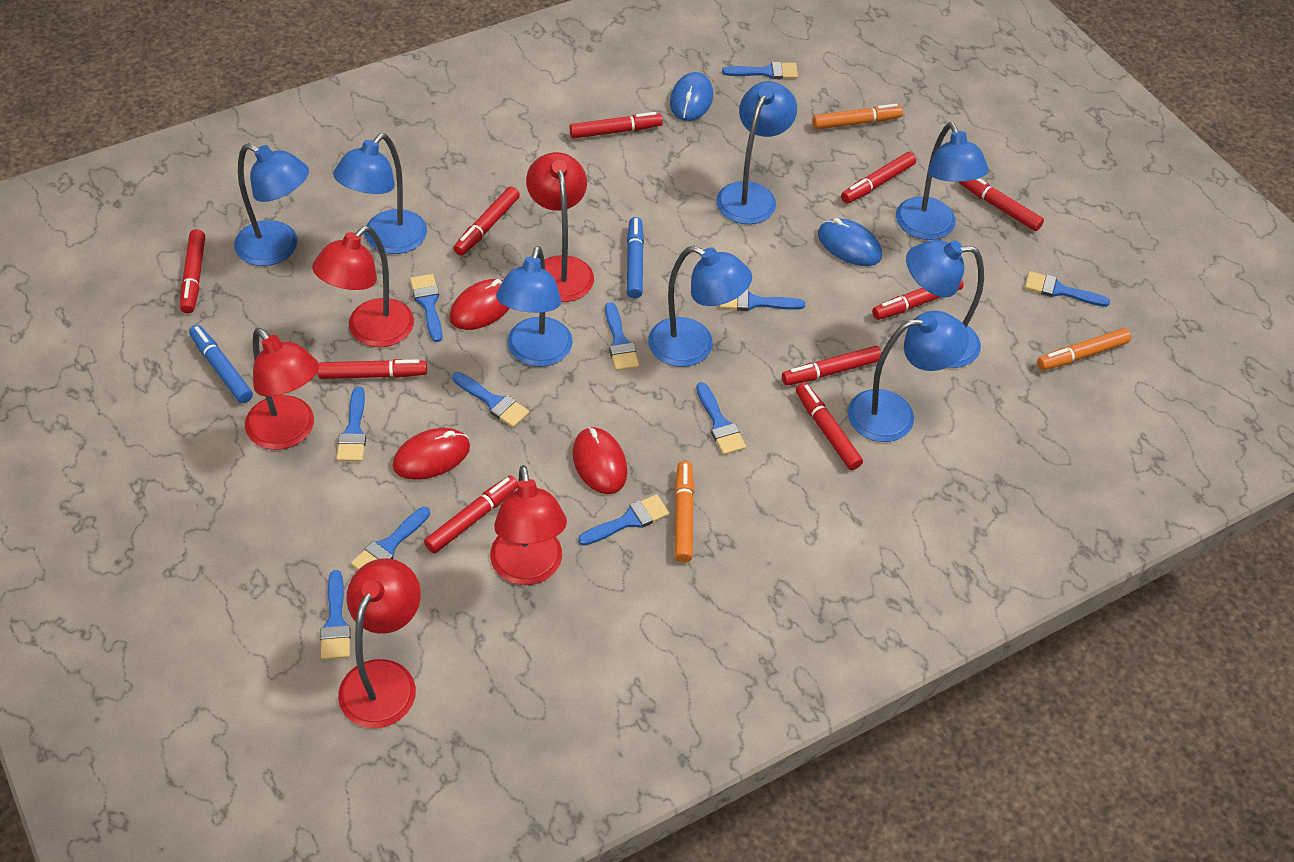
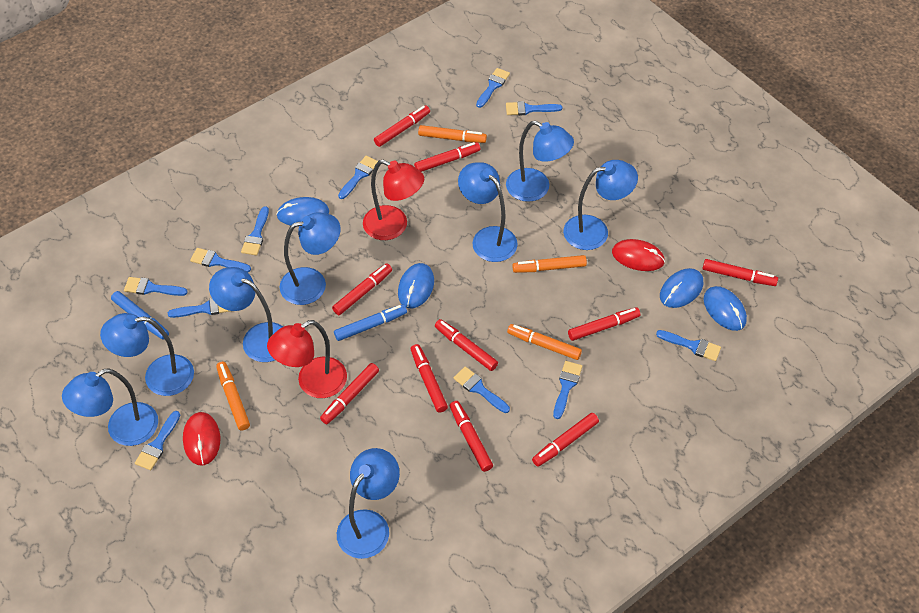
blue mouse: [670,72,713,121] [818,218,882,266] = 2 -> [276,197,329,226] [398,263,434,308] [660,268,703,308] [704,286,747,331] = 4
orange marker: [675,461,694,563] [812,104,903,130] [1037,328,1131,370] = 3 -> [216,362,250,430] [418,125,487,143] [507,324,582,360] [512,255,587,273] = 4
red lamp: [245,328,319,450] [312,226,414,347] [338,558,421,728] [490,465,567,585] [526,152,594,302] = 5 -> [267,320,347,398] [363,160,424,240] = 2
red mouse: [392,428,470,480] [449,279,510,330] [573,427,627,494] = 3 -> [183,412,220,465] [612,239,665,271] = 2

